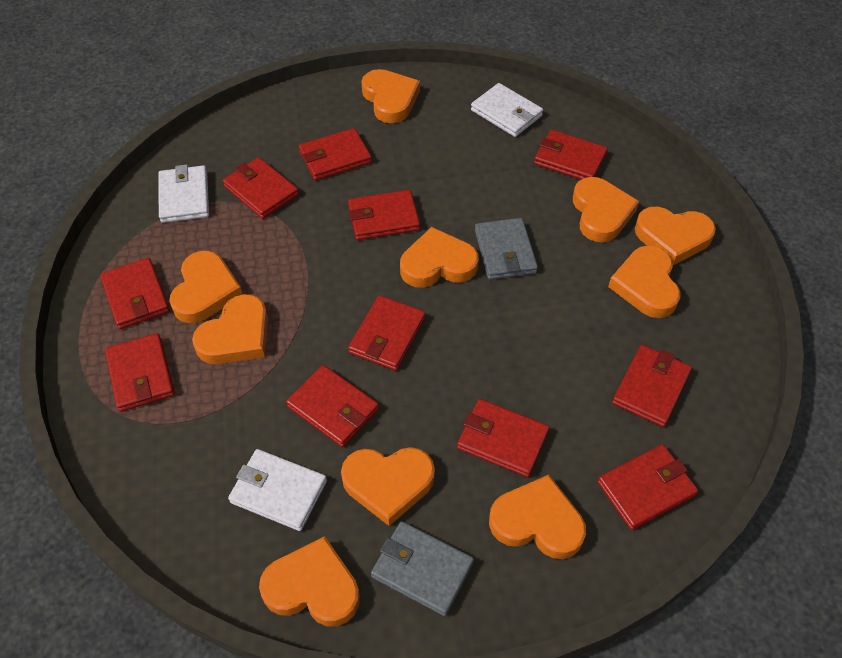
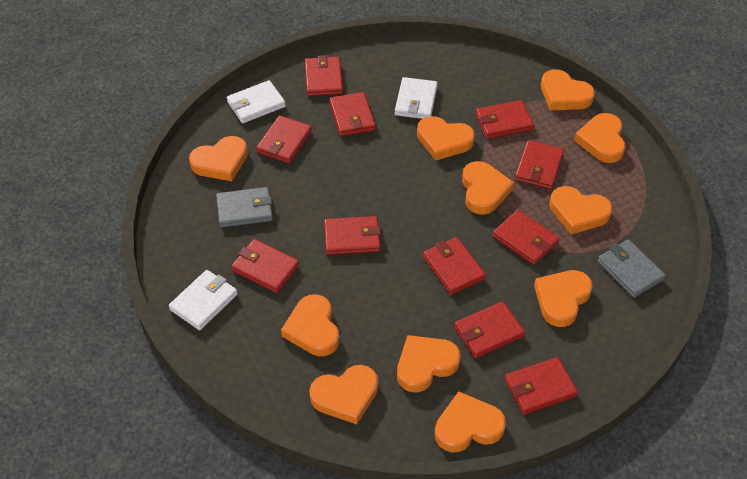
orange heart: [169,251,243,323] [192,294,268,364] [259,536,360,626] [341,447,435,526] [361,69,420,123] [400,227,479,288] [489,475,586,559] [573,177,639,242] [608,245,680,318] [635,207,716,265] = 10 -> [189,136,248,181] [281,294,339,356] [309,365,378,425] [397,335,461,392] [417,116,475,161] [435,391,506,452] [462,161,514,215] [534,270,593,327] [541,69,595,110] [550,186,612,235] [574,113,625,163] = 11

